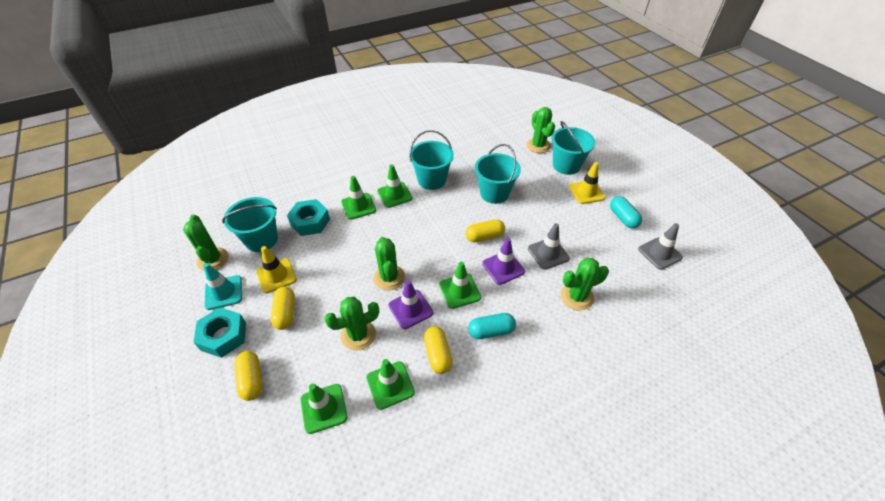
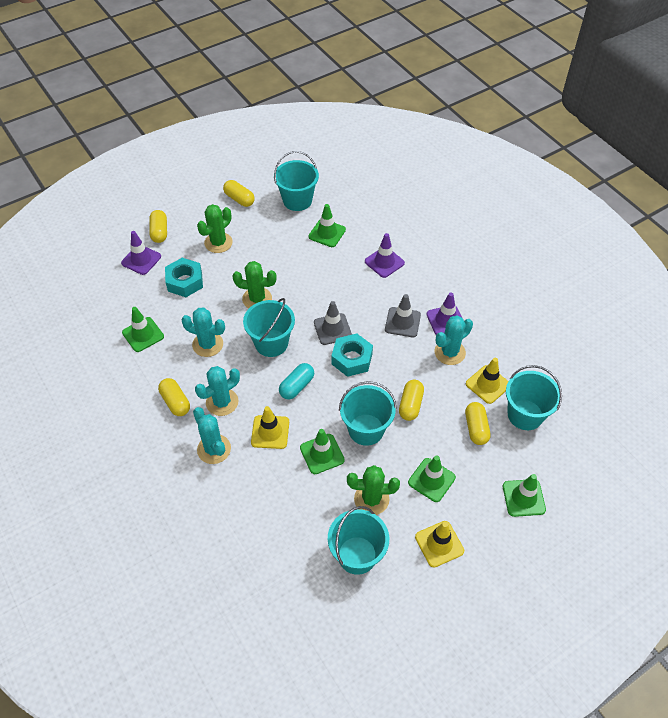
green cactus: [183,215,229,271] [324,297,379,351] [374,237,405,290] [526,107,555,153] [561,258,609,311] = 5 -> [197,204,233,253] [232,261,277,308] [347,465,400,515] = 3
purple traffic cone: [388,280,433,329] [482,238,525,285] = 2 -> [121,231,161,275] [365,233,405,278] [426,292,462,335] = 3
turquoise bucket: [222,197,278,252] [409,130,454,190] [475,144,521,204] [551,121,595,175] = 4 -> [243,298,295,357] [274,151,319,211] [328,506,389,575] [339,381,397,446] [506,365,562,430] = 5
turquoise cactus: none = 0 -> [181,307,225,357] [193,407,231,464] [195,366,240,416] [434,316,473,365] = 4
turquoise capsule: [468,313,516,339] [610,196,642,228] = 2 -> [279,363,314,399] = 1
turquoise traffic cone: [203,263,242,310] = 1 -> none = 0
yellow capsule: [234,351,263,401] [271,287,295,330] [424,326,453,374] [465,219,505,242] = 4 -> [149,210,167,243] [158,378,190,416] [223,180,255,207] [399,380,424,421] [465,402,491,445] = 5
yellow traffic cone: [256,246,297,294] [569,162,606,204] = 2 -> [251,406,289,449] [415,521,464,568] [466,358,508,404] = 3

